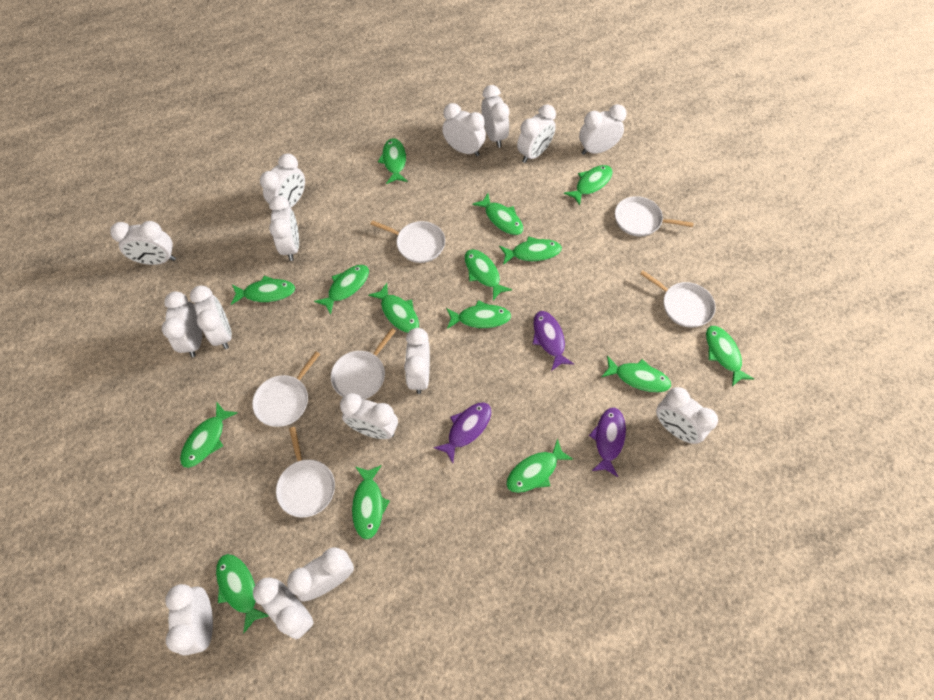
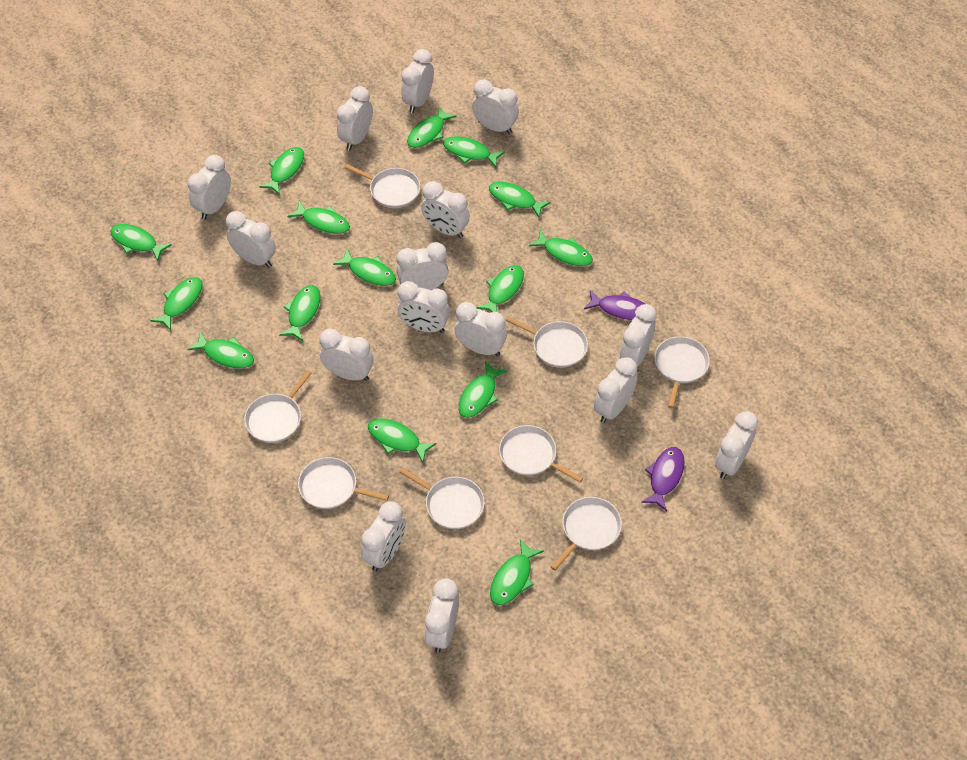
purple fish: [433,402,492,463] [533,311,574,371] [589,407,626,477] = 3 -> [584,290,645,321] [641,447,685,511] = 2
white pan: [252,351,320,427] [276,427,335,518] [331,328,396,399] [370,220,445,263] [615,196,694,236] [640,271,716,328] = 6 -> [244,370,312,443] [298,457,389,509] [345,164,420,208] [399,468,485,529] [499,425,583,482] [505,316,588,368] [550,497,622,571] [655,336,710,408] = 8

